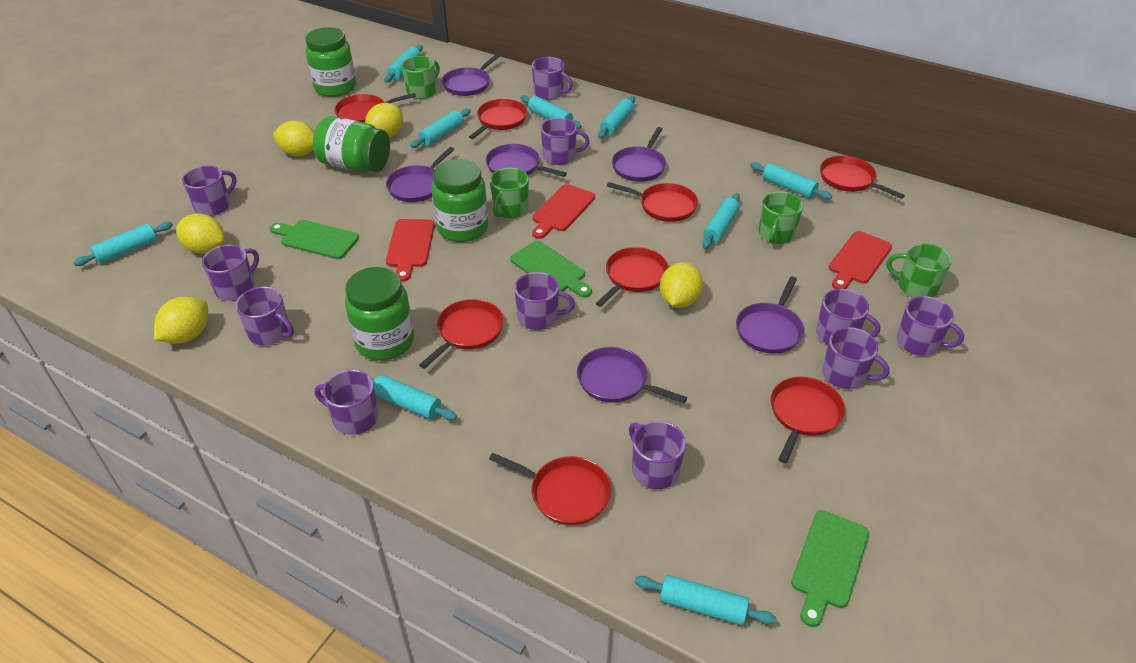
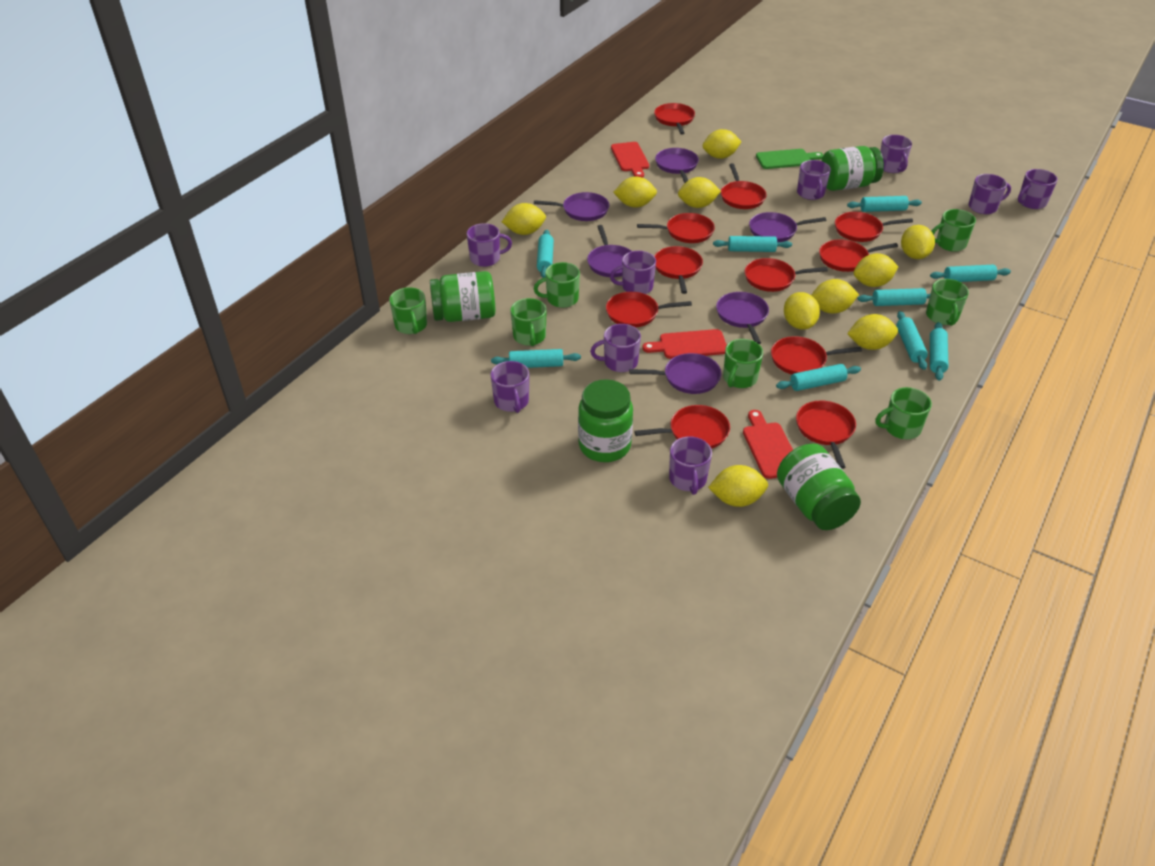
green cutting board: [270,220,359,259] [510,241,592,298] [791,510,869,627] = 3 -> [756,149,823,169] = 1
green mug: [402,56,440,99] [490,168,529,218] [759,191,803,244] [887,243,952,298] = 4 -> [389,287,427,334] [511,298,547,346] [534,262,580,308] [723,339,763,388] [875,387,932,439] [926,279,969,326] [932,209,976,252] = 7
purple mug: [182,165,236,216] [202,245,259,301] [236,286,294,346] [315,370,378,435] [514,272,575,330] [532,57,573,100] [541,118,590,165] [629,421,686,489] [816,289,880,345] [822,327,890,389] [897,296,964,356] = 11 -> [467,223,512,267] [490,361,529,413] [590,324,641,372] [610,251,656,294] [669,437,712,495] [797,160,831,200] [880,135,912,173] [969,174,1011,214] [1018,169,1058,209] = 9
red pan: [334,93,416,123] [419,299,504,369] [469,99,528,139] [489,453,611,525] [596,247,668,307] [607,182,698,222] [771,377,845,463] [820,156,905,199] = 8 -> [606,292,692,327] [634,405,730,449] [637,213,715,243] [654,103,695,135] [654,246,703,294] [721,163,766,209] [745,258,828,292] [771,336,862,374] [796,401,856,469] [819,239,898,272] [835,212,913,242] = 11
yellow lemon: [154,297,208,344] [176,213,225,254] [273,120,314,156] [365,103,403,138] [660,262,703,308] = 5 -> [502,203,546,235] [613,177,657,208] [678,177,721,208] [703,129,742,159] [708,465,768,507] [784,292,820,330] [811,279,859,314] [847,314,898,350] [854,253,898,287] [901,225,935,259] = 10

